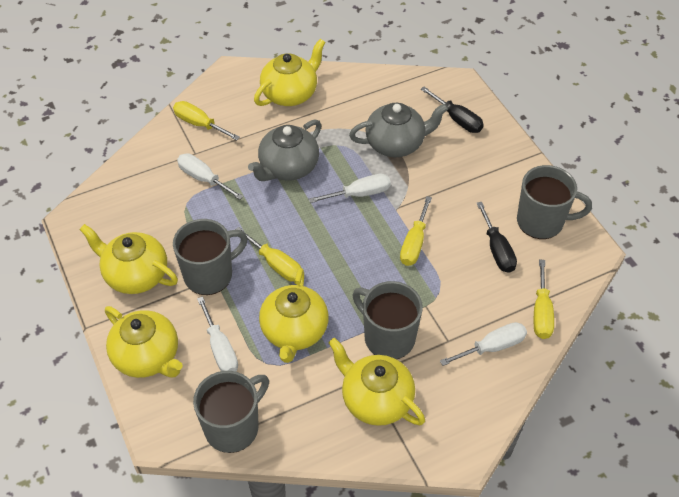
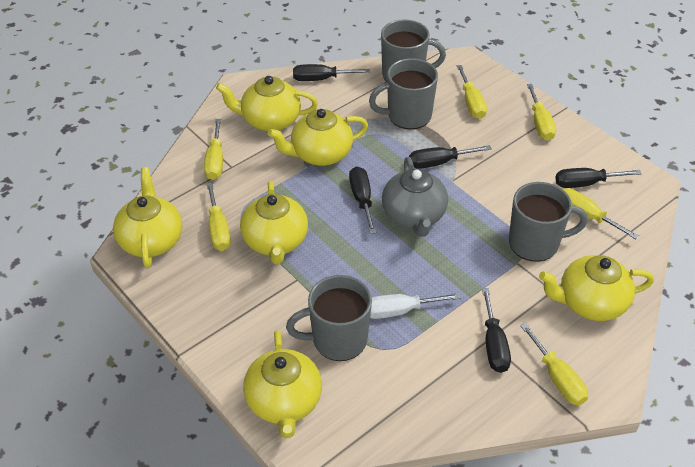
black screwdriver: [421,87,484,133] [477,202,517,273] = 2 -> [293,64,370,81] [349,166,376,234] [409,145,491,169] [482,288,511,373] [555,168,642,188] = 5
grey teapot: [248,119,321,181] [349,103,448,157] = 2 -> [382,157,448,237] = 1
white screwdriver: [177,153,244,200] [197,296,238,372] [309,174,391,203] [440,322,527,366] = 4 -> [370,293,461,319] = 1
yellow screwdriver: [173,101,240,141] [235,227,301,282] [400,196,432,266] [534,259,554,339] = 4 -> [204,119,223,180] [207,183,231,251] [457,65,487,119] [520,323,588,405] [527,84,556,141] [563,188,639,239] = 6
yellow teapot: [79,224,178,294] [105,306,183,378] [254,39,326,106] [259,268,329,363] [328,338,425,426] = 5 -> [113,167,182,268] [216,76,318,131] [240,181,308,264] [243,330,322,438] [268,109,368,166] [539,255,654,321] = 6

